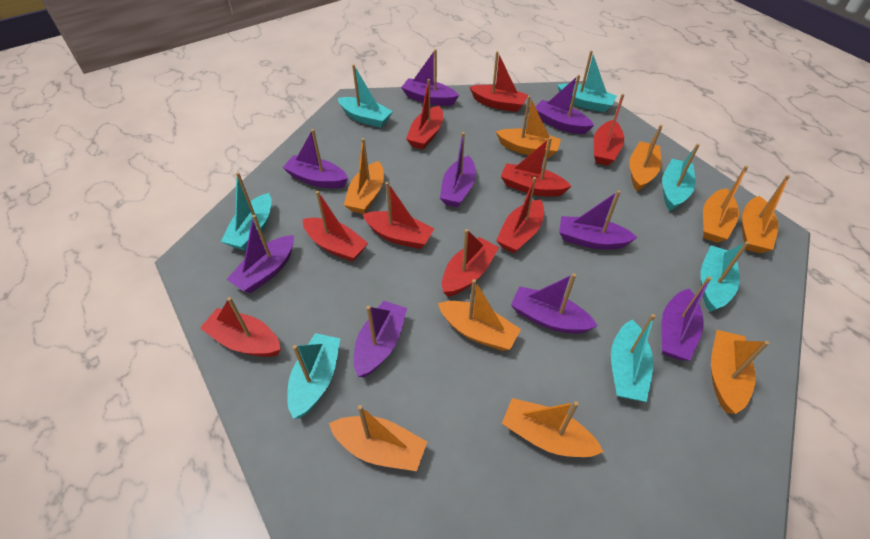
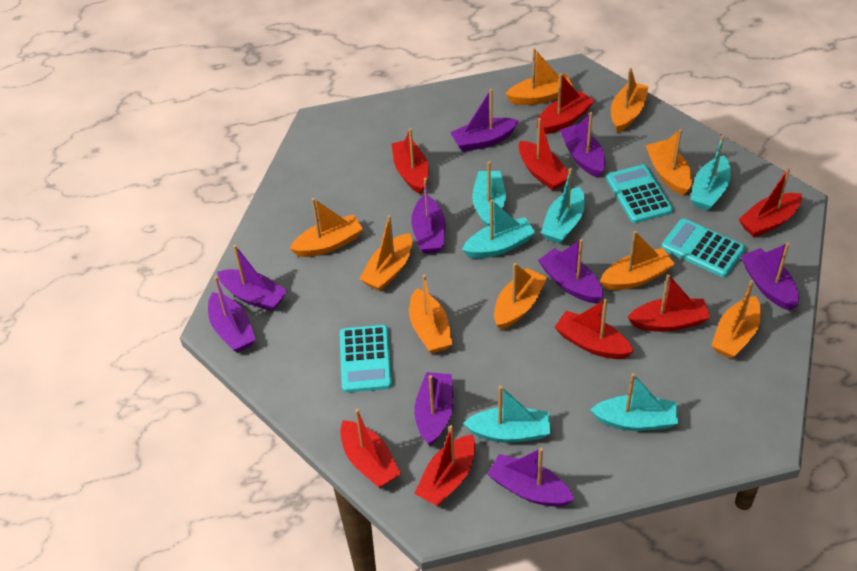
red boat: [200,297,281,357] [303,191,368,262] [363,182,435,249] [406,79,443,150] [442,229,499,297] [470,51,528,112] [496,177,544,254] [501,137,571,197] [594,94,624,166] = 9 -> [340,409,401,488] [391,128,429,194] [414,425,475,506] [518,118,569,190] [537,73,594,134] [554,299,634,359] [628,274,710,332] [738,167,802,238] = 8
turquoise boat: [221,172,272,251] [287,333,341,419] [338,64,393,128] [557,50,617,112] [611,314,655,402] [662,144,700,211] [701,241,749,312] = 7 -> [462,199,536,259] [463,385,550,443] [472,161,506,227] [541,168,585,244] [590,373,678,431] [690,135,731,211] = 6
turquoise calculator: none = 0 -> [340,325,392,393] [606,164,673,223] [661,218,745,277] = 3

